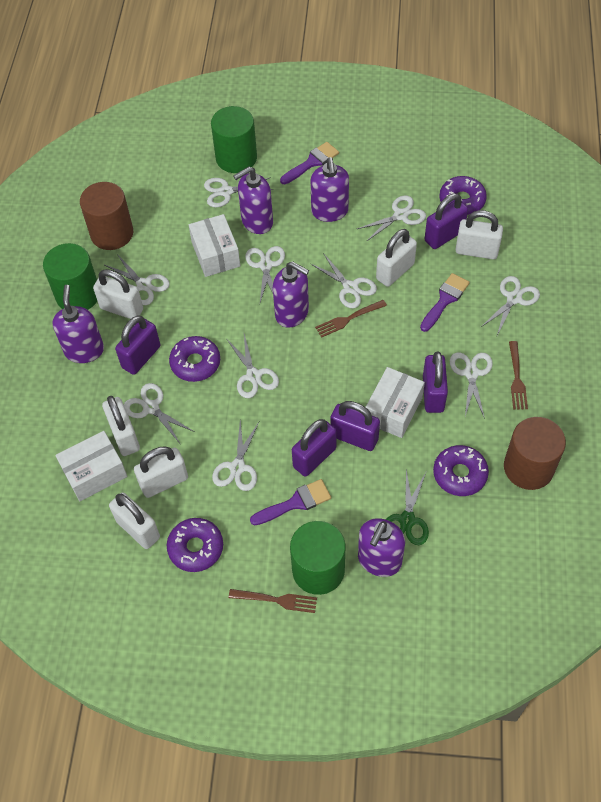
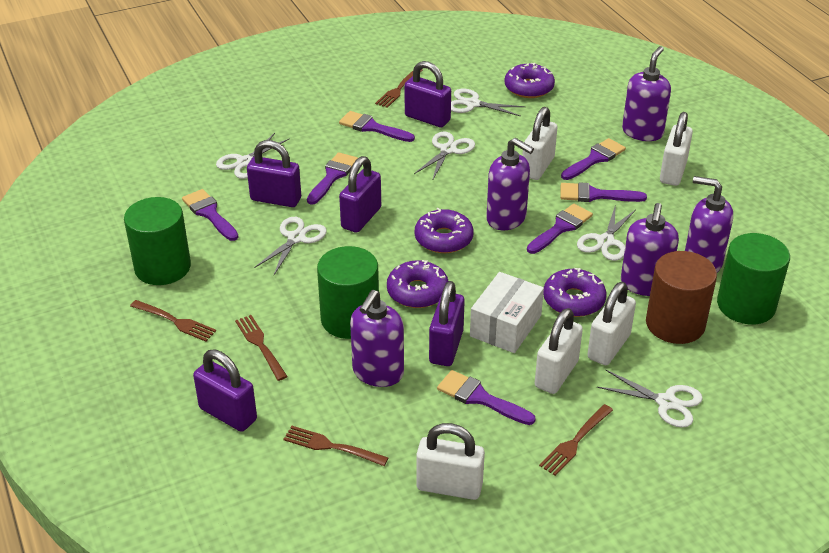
brown cylinder: [80,182,133,250] [504,417,566,490] = 2 -> [646,251,717,344] = 1
brown fork: [229,589,317,613] [315,300,387,338] [509,341,528,409] = 3 -> [130,300,216,342] [235,315,288,381] [283,426,389,466] [375,69,423,108] [539,404,613,476] = 5
green scissors: [386,470,429,545] = 1 -> none = 0
purple brush: [250,479,331,526] [280,142,339,184] [420,273,470,332] = 3 -> [182,189,238,241] [307,152,358,205] [339,111,415,142] [437,370,536,425] [527,204,593,254] [560,182,647,202] [561,138,626,180] = 7
white box: [55,431,127,501] [189,214,240,277] [366,367,425,438] = 3 -> [470,272,544,353] = 1
white padlock: [93,269,143,319] [102,396,140,456] [109,493,160,549] [134,446,188,498] [376,229,417,287] [455,210,503,259] = 6 -> [416,423,485,500] [522,107,558,180] [535,308,583,394] [587,282,636,365] [660,112,693,186] = 5
white scissors: [105,254,170,305] [124,383,195,443] [204,177,273,208] [212,420,259,491] [227,334,279,398] [245,246,285,302] [311,253,377,308] [357,195,426,242] [450,352,493,419] [481,276,540,335] = 10 -> [216,133,290,179] [254,217,327,275] [414,132,475,181] [451,89,525,116] [577,205,636,261] [597,370,703,428] = 6

